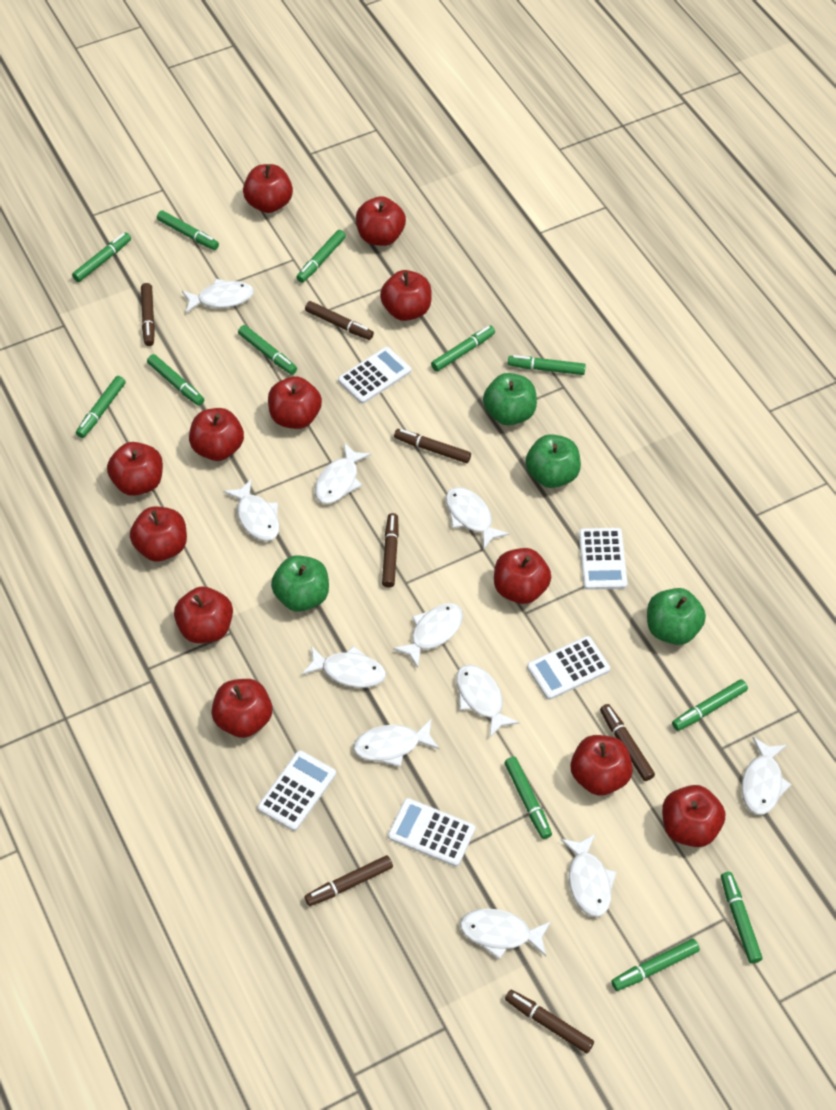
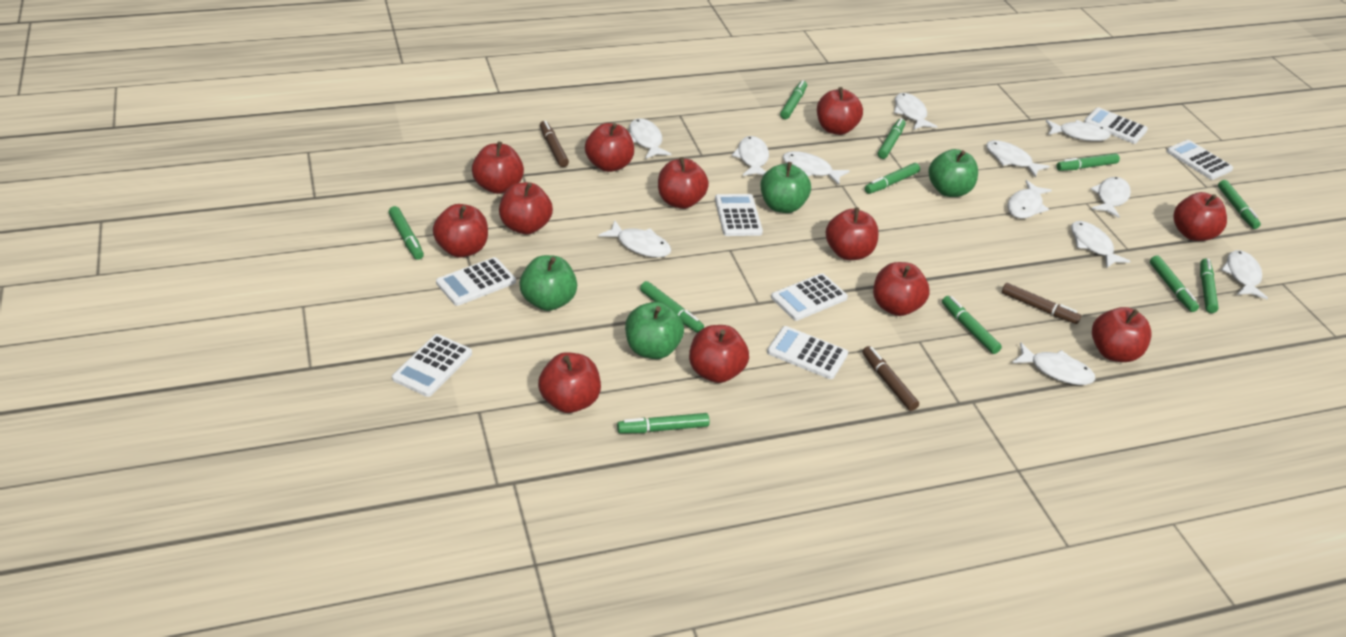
brown marker: [141,283,155,346] [305,301,374,340] [305,855,393,906] [382,513,399,588] [394,429,471,463] [505,990,594,1053] [600,704,655,781] = 7 -> [540,120,569,167] [862,346,919,411] [1002,283,1081,324] = 3
green marker: [72,232,131,282] [76,376,126,438] [147,354,204,406] [157,210,219,250] [238,325,297,375] [296,230,346,283] [431,325,495,371] [504,757,552,839] [508,355,586,375] [611,939,700,991] [672,679,748,731] [721,872,762,963] = 12 -> [388,206,424,260] [617,413,710,433] [640,281,704,333] [780,80,807,119] [865,163,920,194] [878,118,906,159] [942,296,1002,354] [1056,153,1120,171] [1150,255,1199,312] [1200,259,1219,313] [1218,180,1261,229] = 11
white calculator: [258,750,336,831] [338,347,411,404] [388,798,475,867] [527,636,610,700] [579,528,628,590] = 5 -> [392,334,472,397] [436,257,516,306] [715,194,763,236] [767,326,848,379] [771,273,848,321] [1084,107,1148,144] [1166,140,1233,180] = 7
white fish: [182,278,254,313] [224,479,279,541] [302,646,386,688] [315,443,371,504] [353,719,439,767] [393,603,463,668] [446,487,509,549] [456,664,519,737] [460,908,551,959] [561,834,616,917] [742,737,792,815] = 11 -> [599,220,671,258] [629,118,672,159] [732,136,769,176] [783,151,850,185] [894,93,938,130] [986,140,1050,178] [1007,180,1052,219] [1012,342,1095,385] [1046,120,1110,141] [1071,221,1131,268] [1091,177,1131,218] [1221,250,1268,299] = 12

